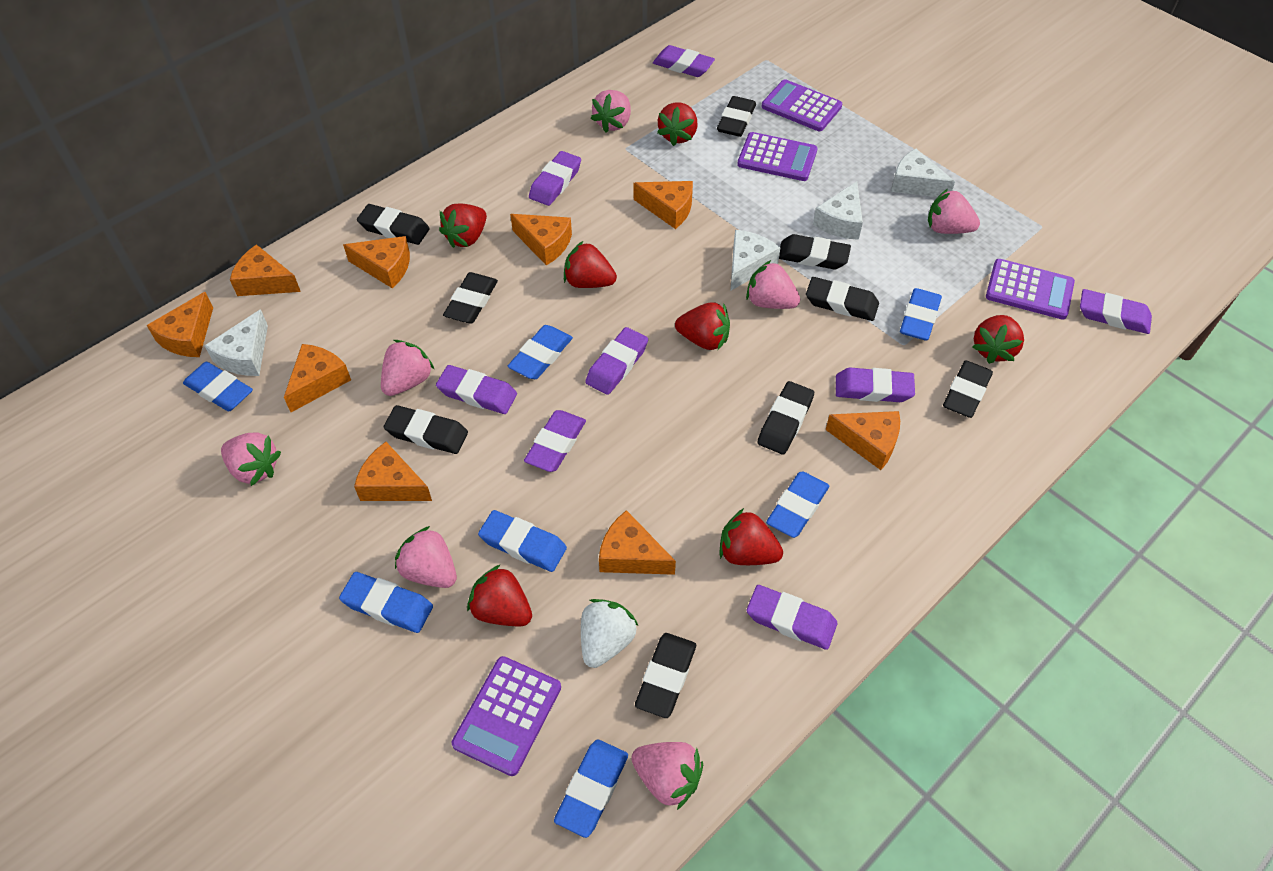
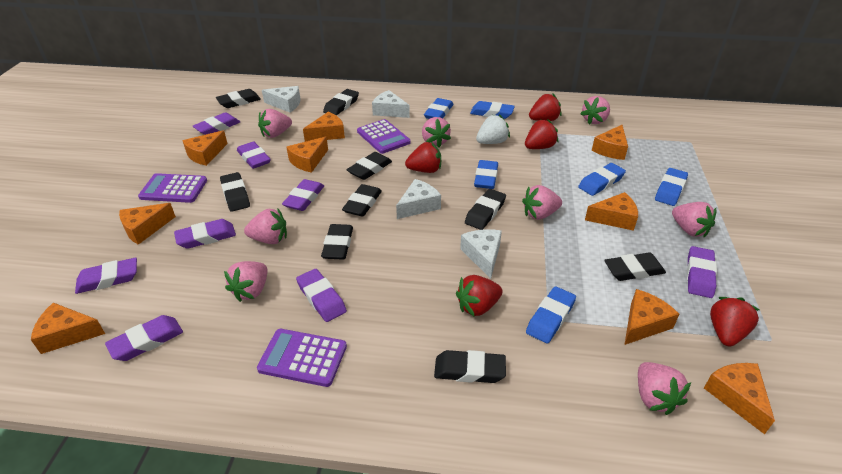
blue eraser: [183,362,253,412] [339,572,433,633] [478,510,567,572] [508,325,573,379] [554,740,628,838] [766,472,829,538] [900,288,942,341] = 7 -> [424,98,453,119] [470,101,515,119] [474,160,498,189] [526,286,576,344] [578,163,626,196] [655,168,688,206] = 6
pink strawberry: [221,432,281,486] [381,340,435,396] [395,526,457,588] [591,90,631,133] [631,742,703,810] [746,260,800,309] [928,189,980,234] = 7 -> [224,261,267,302] [244,209,287,244] [258,109,292,138] [422,117,451,148] [522,185,562,220] [580,96,610,125] [638,362,691,415] [672,202,716,237] = 8
purple calculator: [452,656,561,776] [737,132,818,181] [761,79,842,131] [986,259,1075,320] = 4 -> [138,173,207,203] [257,329,347,387] [357,119,410,154] = 3
red strawberry: [439,204,487,248] [467,564,532,626] [564,241,617,288] [657,102,698,146] [675,303,730,350] [719,508,783,565] [973,315,1024,364] = 7 -> [405,142,441,173] [456,275,503,317] [525,119,558,149] [529,94,561,121] [710,297,759,347] = 5

